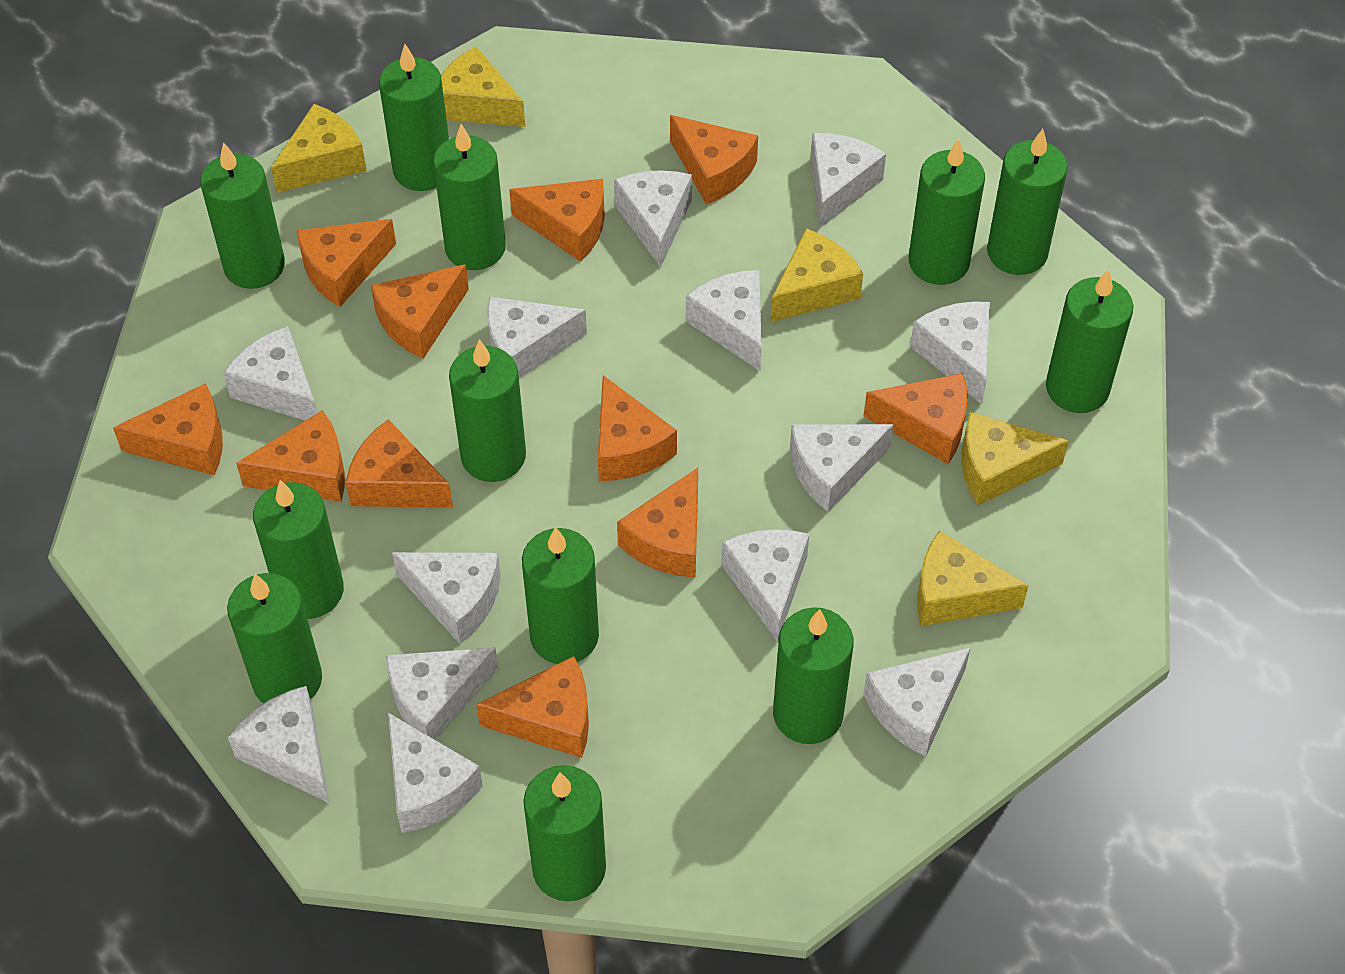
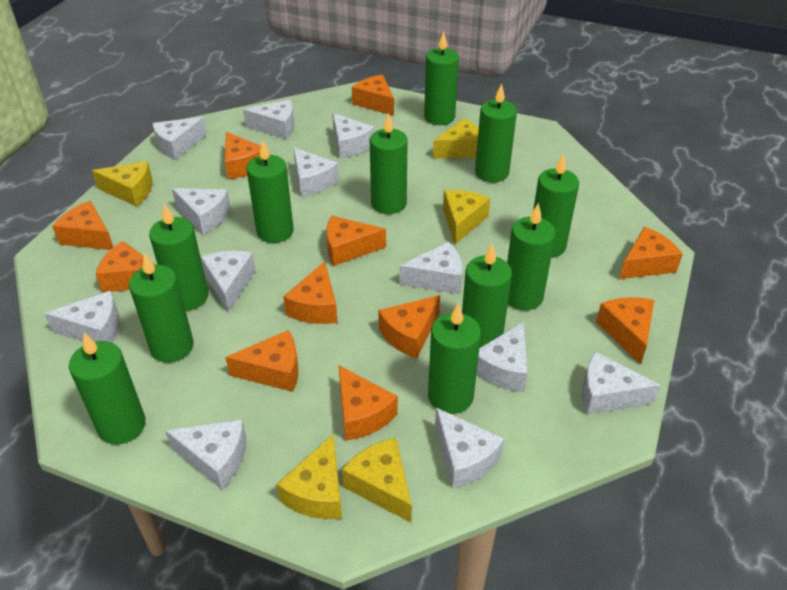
green candle: [200,142,285,289] [227,573,322,703] [253,480,344,619] [379,44,449,191] [433,124,506,270] [449,339,526,482] [522,527,599,664] [523,765,606,901] [773,607,854,744] [909,139,985,285] [987,129,1068,275] [1046,269,1133,413] = 12 -> [69,332,146,444] [129,253,194,363] [149,203,208,311] [246,140,294,243] [370,113,408,214] [424,32,459,125] [428,303,481,414] [462,244,512,348] [475,83,517,182] [507,203,556,310] [533,154,579,258] = 11
white cheese: [223,326,317,421] [228,686,329,803] [386,648,498,740] [388,713,483,833] [392,552,501,644] [487,297,587,378] [614,170,692,268] [686,270,762,371] [721,529,809,642] [790,424,894,512] [811,133,886,228] [863,648,970,757] [910,301,990,404] = 13 -> [44,291,119,343] [152,117,207,160] [165,419,246,489] [172,188,231,234] [201,251,255,312] [243,100,294,139] [293,148,339,197] [332,113,375,158] [400,242,462,294] [435,408,504,488] [476,322,528,392] [582,351,661,415] = 12

